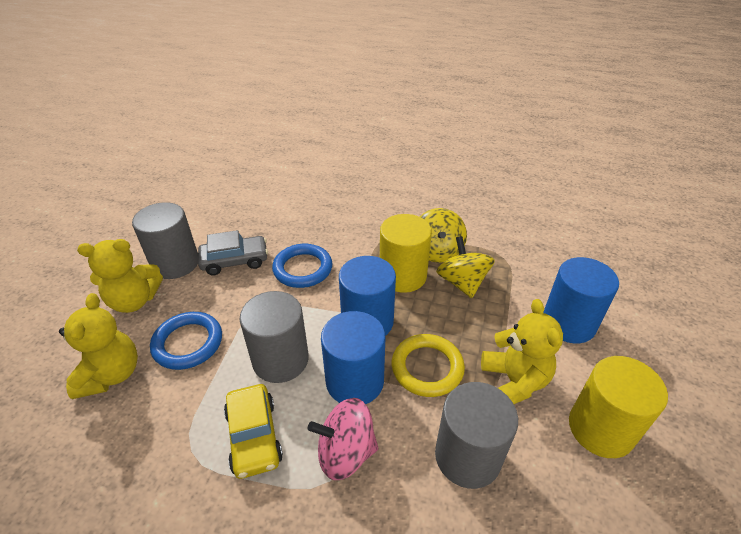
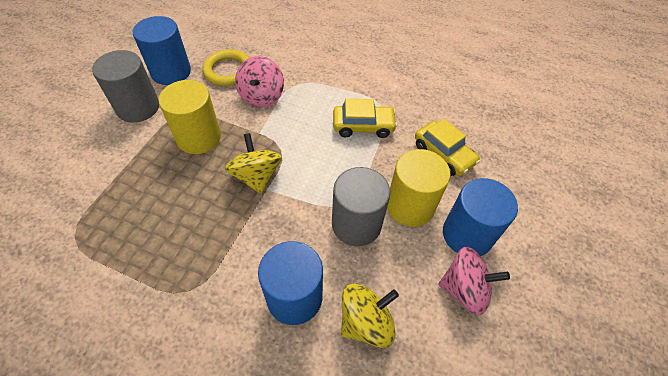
blue ring: [150,312,222,370] [272,244,332,288] = 2 -> none = 0
grey car: [198,230,268,275] = 1 -> none = 0
grey cylinder: [132,202,198,279] [239,291,309,383] [435,382,518,489] = 3 -> [92,50,159,122] [332,167,390,246] = 2
pink spinning top: [308,398,378,480] = 1 -> [235,56,284,107] [438,247,510,315] = 2
yellow car: [224,384,283,479] = 1 -> [333,99,397,138] [415,119,480,176] = 2
yellow teddy bear: [59,293,138,399] [77,239,163,313] [481,299,563,404] = 3 -> none = 0

